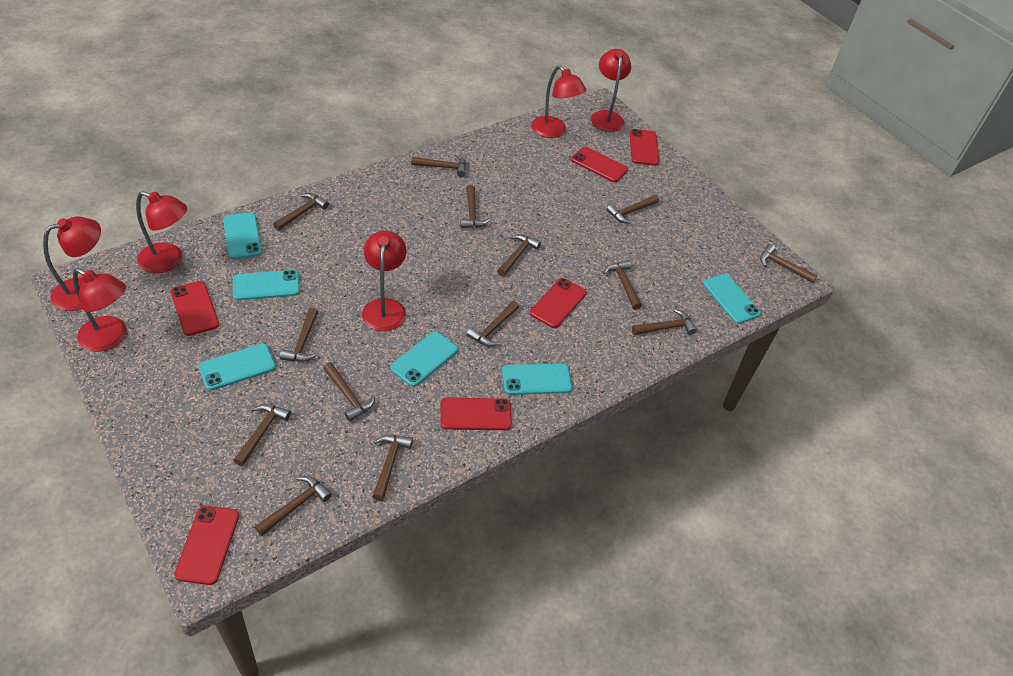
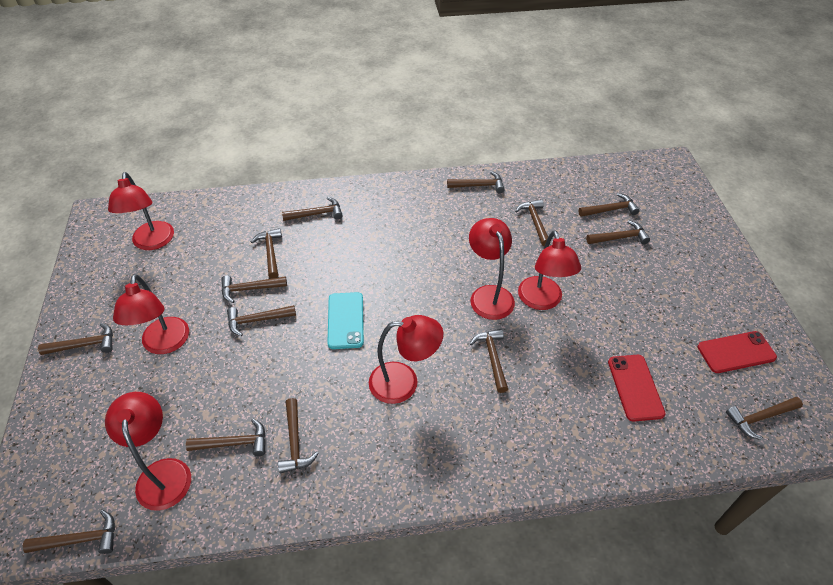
red phone: [170,281,219,336] [174,506,239,585] [440,398,512,430] [530,278,587,328] [571,147,628,182] [630,129,659,166] = 6 -> [608,355,665,422] [698,331,777,373] = 2
turquoise phone: [198,343,276,390] [223,212,262,259] [233,270,300,300] [390,331,458,387] [502,363,572,395] [703,274,761,324] = 6 -> [327,292,364,349] = 1

